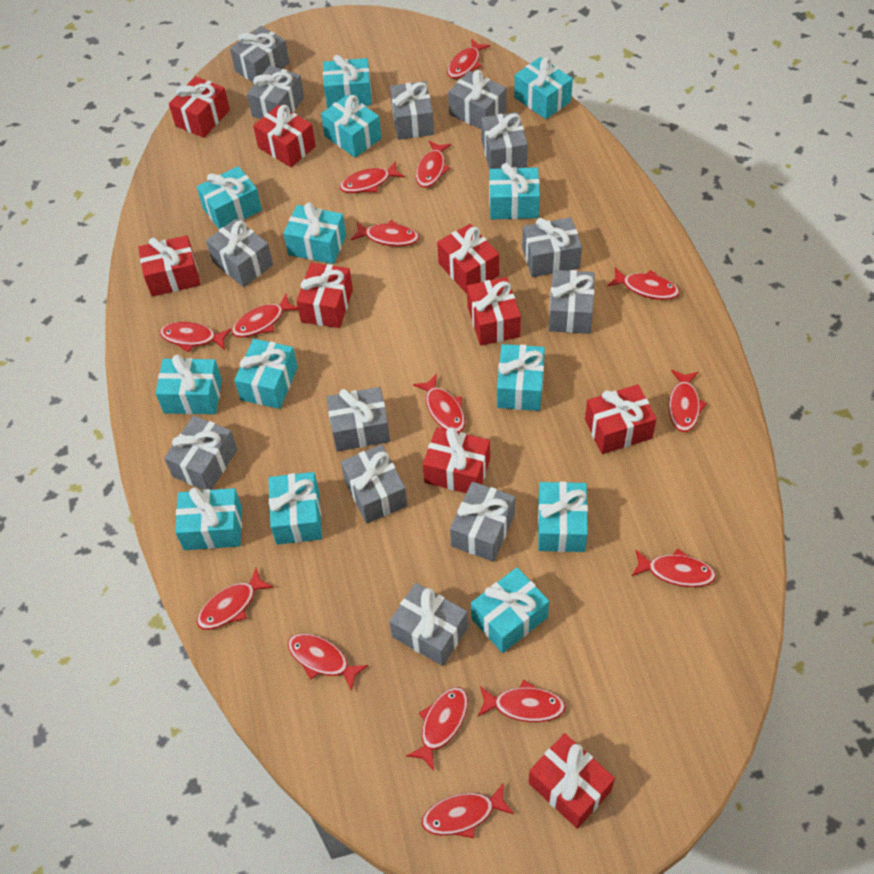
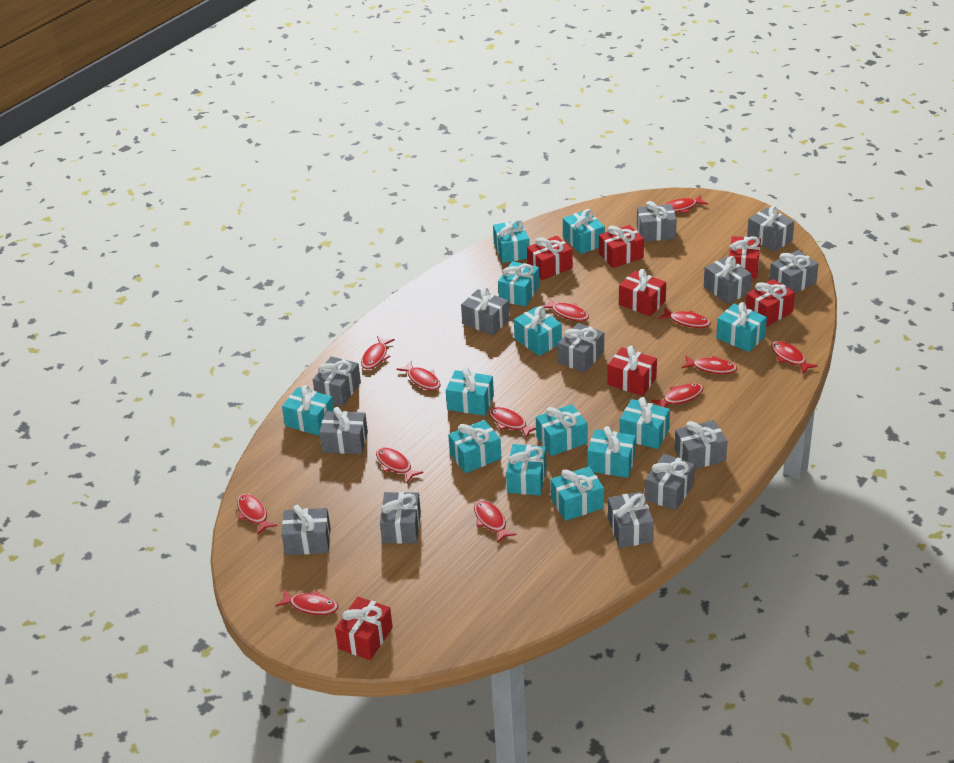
red fish: [160,322,232,352] [197,568,273,630] [232,294,298,337] [288,633,368,691] [340,161,405,193] [351,220,419,247] [406,687,468,771] [413,374,465,433] [416,140,451,188] [422,782,514,839] [447,39,490,79] [478,680,566,722] [607,267,679,300] [631,548,716,587] [668,370,707,432] = 15 -> [237,494,277,534] [275,590,338,615] [361,336,395,369] [376,448,423,483] [396,361,441,390] [474,500,517,543] [489,407,536,438] [542,298,589,321] [651,383,703,407] [658,308,711,328] [664,195,708,213] [682,355,737,374] [771,341,818,374] = 13
red gift: [138,235,200,297] [169,76,230,138] [253,105,316,167] [296,263,353,328] [423,427,490,493] [437,224,499,294] [467,277,521,346] [529,733,615,829] [585,384,657,454] = 9 -> [335,597,393,660] [527,236,573,280] [599,225,644,268] [607,346,657,396] [619,269,666,317] [729,236,761,278] [746,279,795,327] = 7

